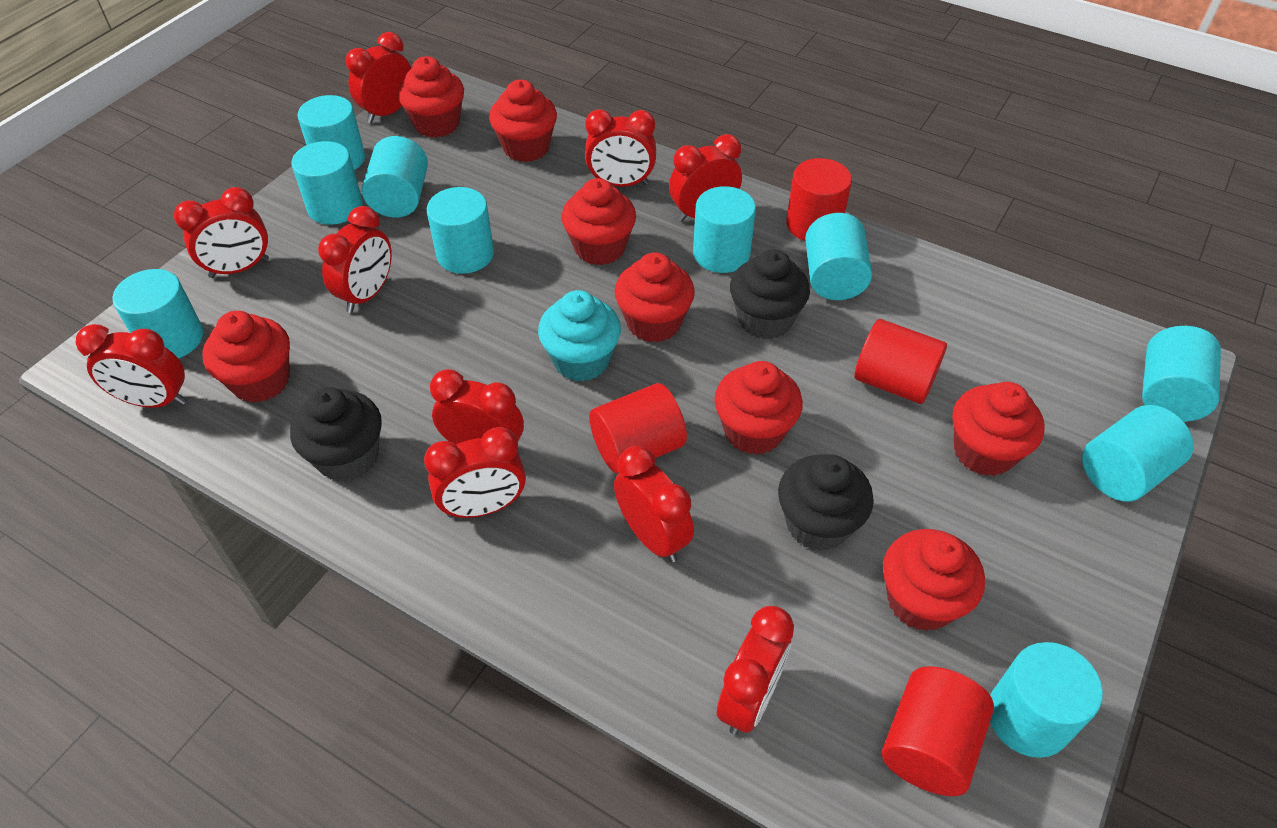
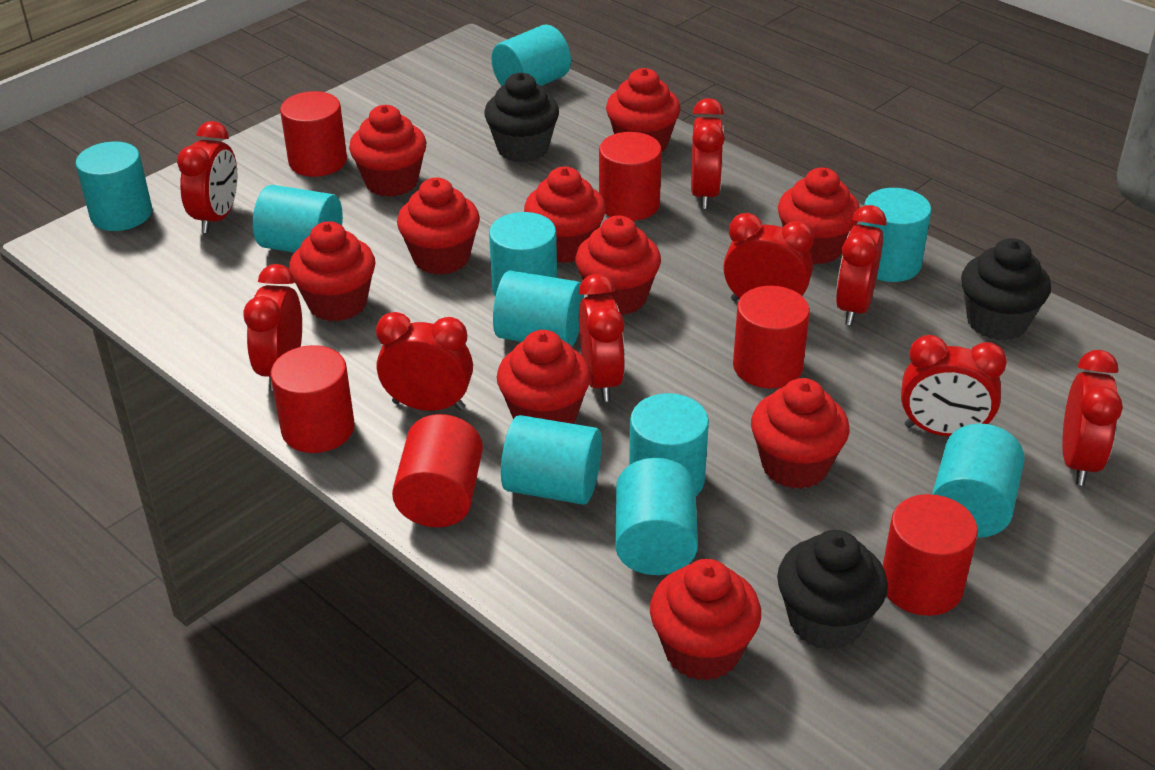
red clock: [76,324,187,408] [174,187,269,278] [318,206,392,313] [346,32,411,123] [424,427,526,518] [430,369,524,445] [585,109,656,187] [614,446,694,563] [669,134,742,222] [717,606,794,735] = 10 -> [177,121,237,233] [243,264,302,391] [376,312,473,411] [579,274,625,402] [691,98,725,209] [723,213,814,301] [836,205,886,325] [901,335,1007,436] [1062,350,1123,486] = 9
red cupcake: [202,311,290,403] [398,56,464,138] [489,80,557,162] [561,178,636,265] [614,252,695,343] [714,361,803,455] [883,529,985,631] [952,382,1045,476] = 8 -> [289,221,375,321] [349,105,427,197] [397,178,480,275] [497,330,591,424] [524,167,606,263] [576,216,661,315] [606,68,681,152] [650,559,761,681] [751,378,850,489] [778,168,860,264] = 10
red cylinder: [589,383,687,473] [786,158,852,241] [854,319,947,404] [882,666,994,796] = 4 -> [271,345,355,453] [280,91,347,177] [392,414,483,527] [599,132,662,221] [733,286,810,389] [883,494,978,616] = 6
turquoise cupcake: [538,290,621,382] = 1 -> none = 0

